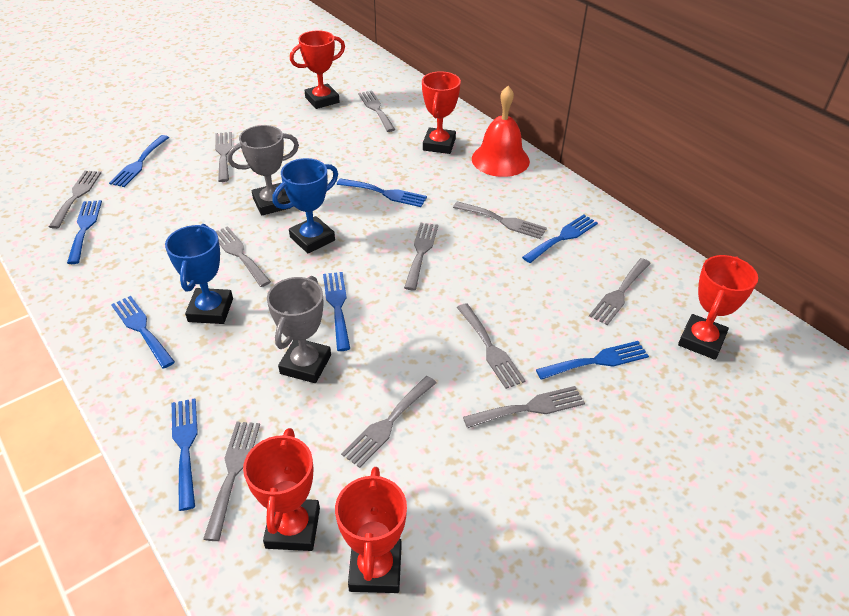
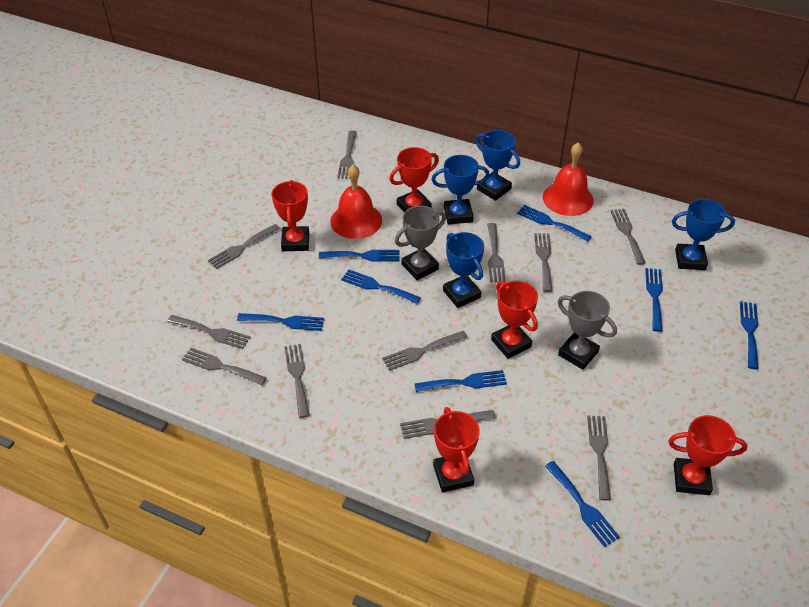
blue trophy: [165,224,233,324] [272,158,338,253] = 2 -> [431,155,490,224] [443,232,484,308] [476,130,520,201] [672,199,735,270] = 4
red bell: [472,86,530,177] = 1 -> [330,164,382,239] [543,142,594,216] = 2

